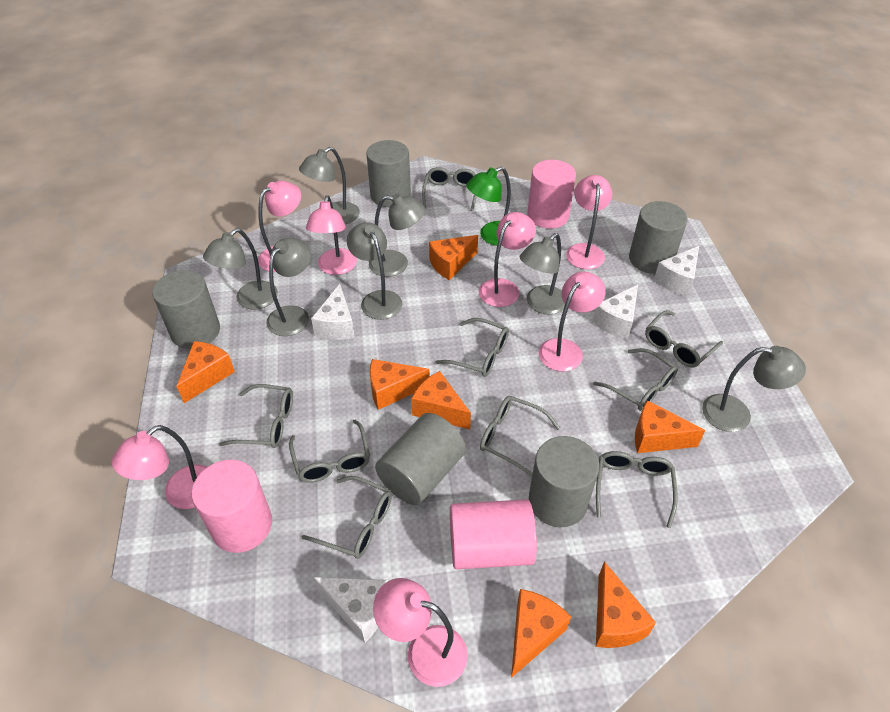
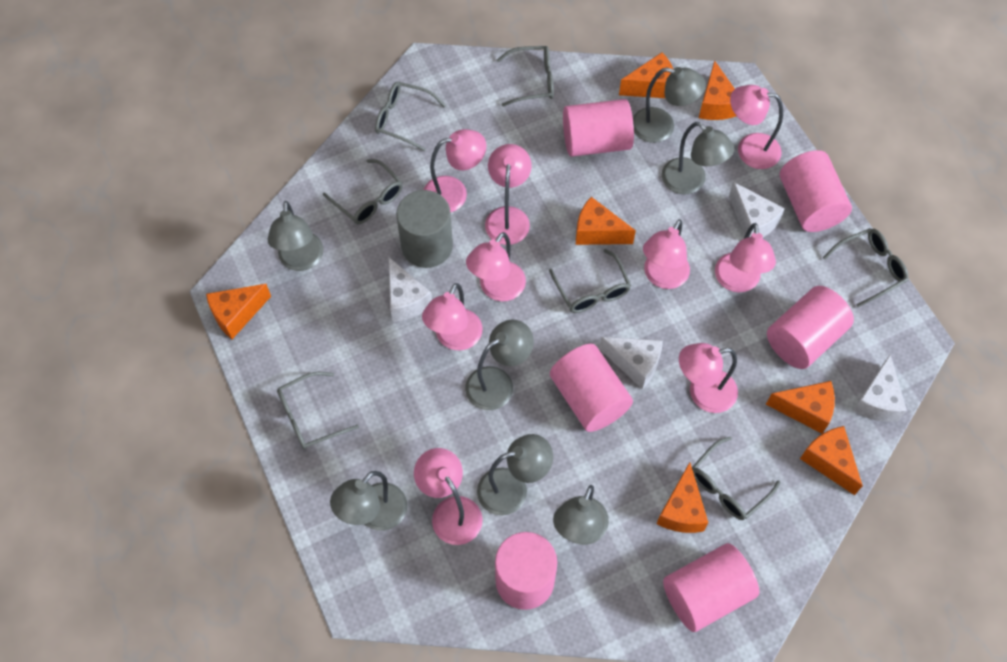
green lamp: [466,167,511,246] = 1 -> none = 0
grey cylinder: [152,270,220,349] [366,140,411,207] [375,413,466,505] [529,436,599,527] [629,201,688,274] = 5 -> [396,190,453,268] = 1
grey glasses: [219,384,293,448] [289,420,370,483] [302,476,392,559] [422,167,477,211] [435,318,509,377] [480,396,560,477] [593,348,678,411] [596,451,678,528] [645,310,723,367] = 9 -> [277,372,359,449] [323,159,403,224] [375,82,446,151] [497,46,554,107] [549,249,631,313] [692,436,780,520] [823,228,908,307] = 7
pink cylinder: [192,460,272,553] [450,499,537,570] [527,160,576,229] = 3 -> [495,532,557,610] [550,344,633,432] [563,99,634,157] [663,543,759,632] [767,286,854,369] [780,150,852,232] = 6
pink lamp: [112,425,207,509] [258,181,301,272] [306,195,357,275] [373,578,468,687] [479,212,536,307] [539,271,606,371] [566,175,612,269] = 7 -> [414,448,483,545] [422,283,482,350] [423,129,486,213] [466,232,526,301] [485,144,532,245] [643,219,690,289] [679,343,738,413] [715,223,776,292] [730,85,783,169] = 9

